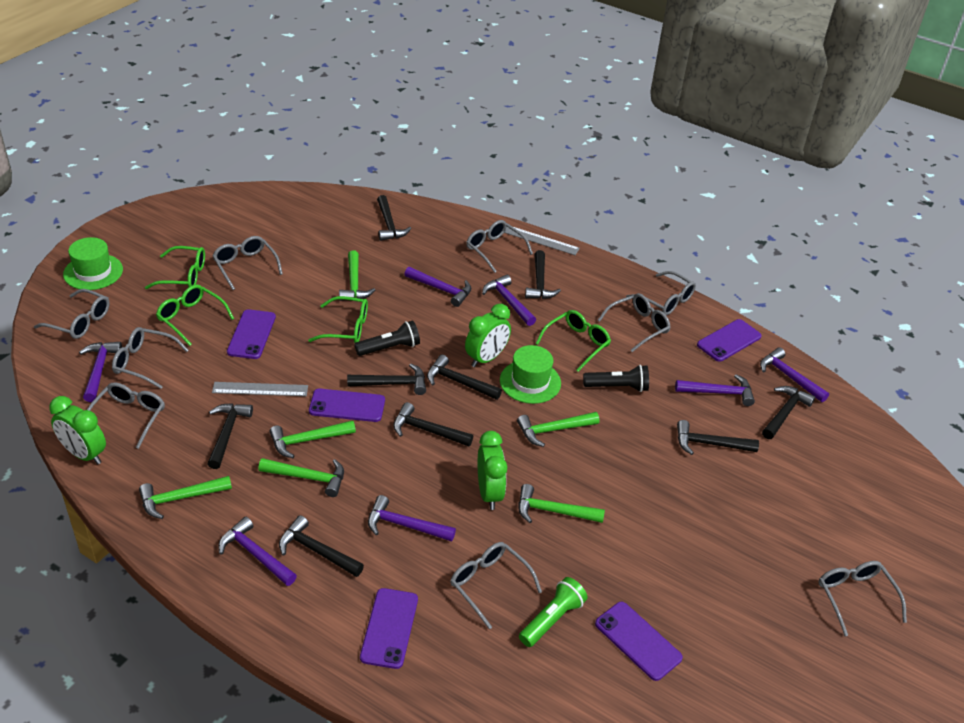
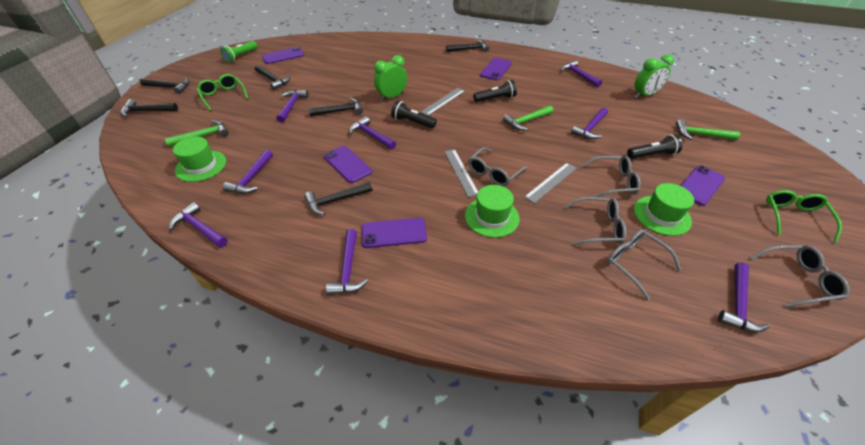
black flashlight: [355,321,420,356] [583,365,649,392] = 2 -> [391,101,437,128] [473,80,517,102] [627,134,683,159] = 3
black hammer: [207,403,253,469] [279,515,364,577] [347,363,426,395] [377,195,411,241] [393,402,473,446] [427,355,502,400] [525,250,561,299] [677,420,759,455] [762,386,815,439] = 9 -> [121,99,178,117] [140,78,190,94] [255,65,290,90] [304,182,372,215] [309,98,363,117] [446,40,489,52] = 6
green clock: [49,396,106,465] [465,304,511,367] [478,431,507,510] = 3 -> [374,55,407,101] [634,55,674,98] = 2
green glasses: [145,246,205,289] [156,285,234,346] [308,296,368,343] [535,310,611,372] = 4 -> [197,74,248,111] [766,190,842,243] = 2
green hammer: [139,476,232,519] [258,458,344,497] [269,420,356,458] [339,250,375,301] [517,412,599,447] [518,484,605,523] = 6 -> [165,120,228,147] [503,105,553,130] [676,119,740,140] = 3
green hat: [63,237,123,290] [500,345,561,404] = 2 -> [173,137,226,182] [465,185,520,238] [634,183,694,236] = 3
grey glasses: [34,289,110,339] [87,383,165,449] [112,327,188,389] [212,236,283,290] [450,542,542,629] [466,220,533,273] [598,293,671,352] [626,271,696,315] [818,561,907,636] = 9 -> [468,147,528,186] [564,197,626,245] [581,155,641,197] [607,229,681,300] [750,245,850,307] = 5
grey ruler: [212,382,308,396] [504,227,580,255] = 2 -> [421,88,465,116] [444,149,478,197] [524,163,577,203] = 3
purple hammer: [79,342,122,402] [218,517,297,586] [368,495,456,541] [404,267,471,307] [482,275,536,326] [675,374,755,406] [760,347,829,402] = 7 -> [169,202,228,247] [223,150,273,194] [277,90,309,123] [326,229,368,295] [349,116,396,149] [561,60,602,88] [571,108,608,139] [718,263,770,332] = 8

